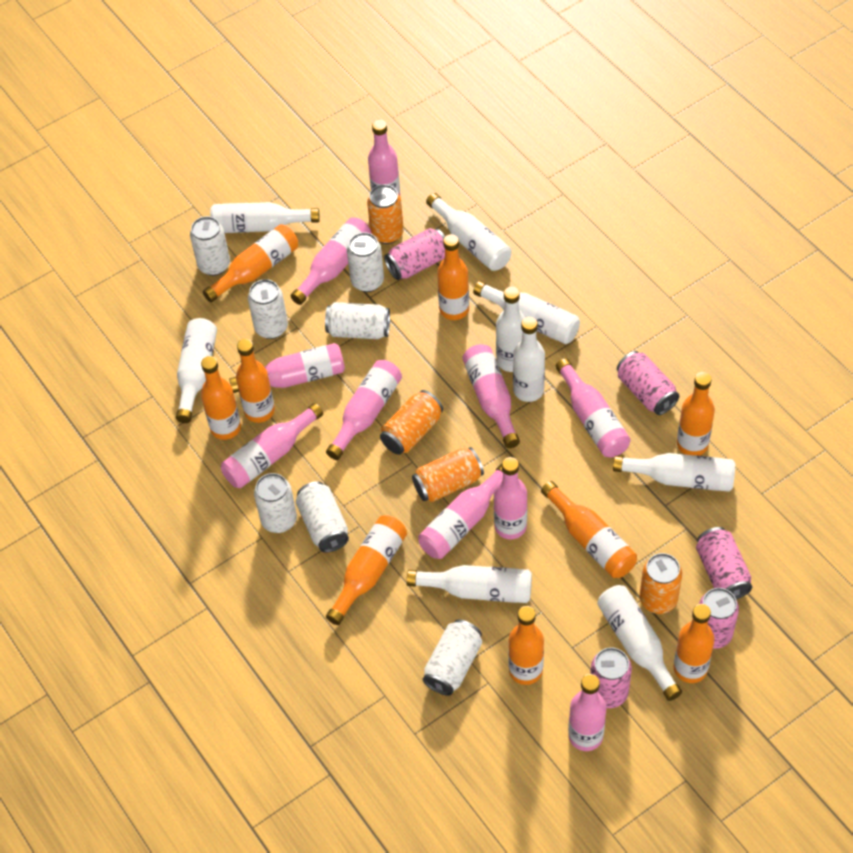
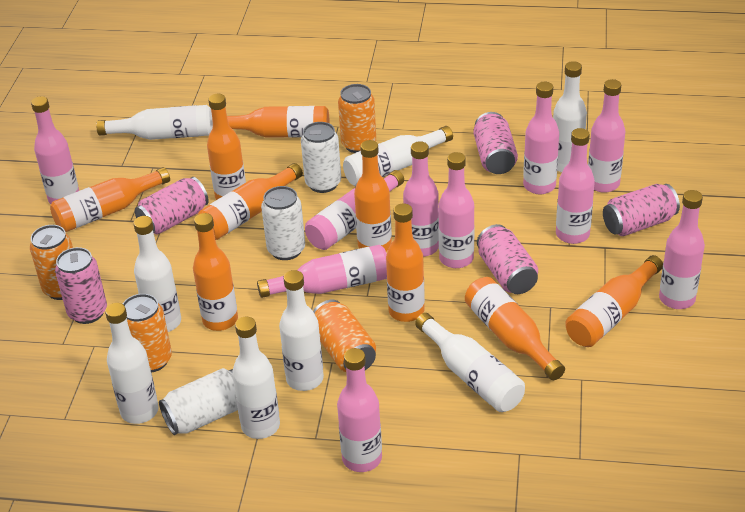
white bottle: [176,318,217,423] [210,202,320,233] [407,565,532,603] [426,193,511,271] [473,281,580,344] [496,287,525,372] [513,317,545,402] [597,585,682,701] [613,453,735,492] = 9 -> [96,105,213,140] [105,303,159,424] [133,216,181,332] [232,317,280,439] [279,270,324,391] [343,126,453,186] [415,313,525,412] [553,61,587,172] = 8
white can: [190,216,230,276] [248,279,288,339] [254,473,297,533] [296,481,349,552] [325,302,390,339] [347,232,384,292] [423,619,482,696] = 7 -> [159,368,238,435] [261,186,305,260] [301,122,341,193] = 3

